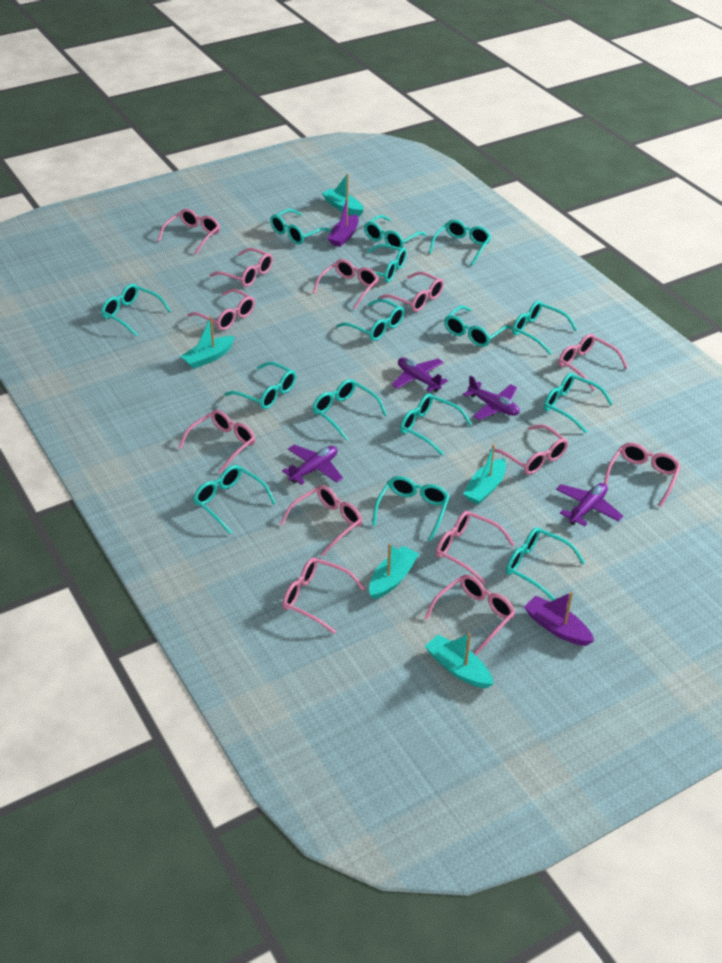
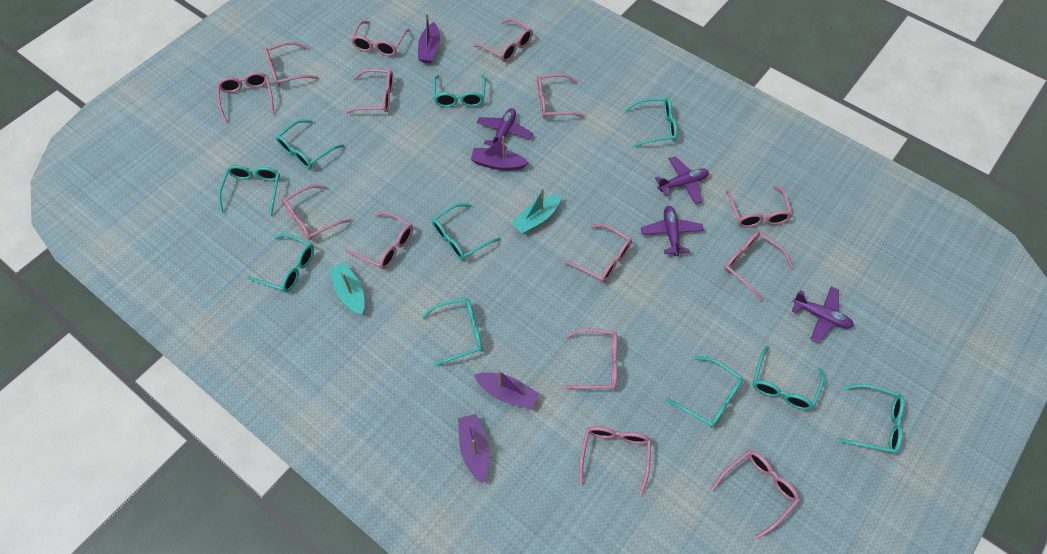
pink glasses: [158,209,220,255] [179,410,255,474] [187,289,255,330] [209,248,273,287] [280,485,362,556] [282,557,365,634] [313,259,379,309] [378,272,444,312] [425,574,515,655] [436,511,515,584] [489,424,568,475] [558,334,628,391] [604,443,681,507] = 13 -> [217,72,274,124] [264,42,319,87] [283,185,351,240] [345,69,394,114] [345,211,413,269] [351,21,409,56] [473,18,533,62] [537,74,585,118] [562,224,632,283] [563,329,617,389] [579,426,651,495] [711,450,800,538] [724,232,793,301] [726,185,792,228] = 14
purple boat: [327,197,359,247] [524,592,594,646] = 2 -> [418,14,440,63] [458,414,489,484] [471,136,529,171] [474,370,539,409] = 4
turquoise boat: [180,316,235,369] [322,173,364,217] [369,543,419,599] [425,633,494,688] [463,444,506,505] = 5 -> [329,262,365,315] [511,188,561,234] = 2
turquoise glasses: [101,284,171,337] [193,465,276,535] [224,362,296,409] [270,209,332,244] [312,379,387,440] [337,299,404,341] [355,244,407,283] [364,215,426,250] [372,476,450,541] [400,393,472,456] [429,219,491,266] [444,305,512,347] [506,527,585,601] [512,301,577,355] [544,373,613,433] = 15 -> [218,165,280,216] [247,234,314,292] [276,120,344,169] [422,298,483,367] [432,203,501,260] [433,74,486,107] [625,98,677,148] [666,357,743,428] [753,346,825,410] [837,384,905,454] = 10

